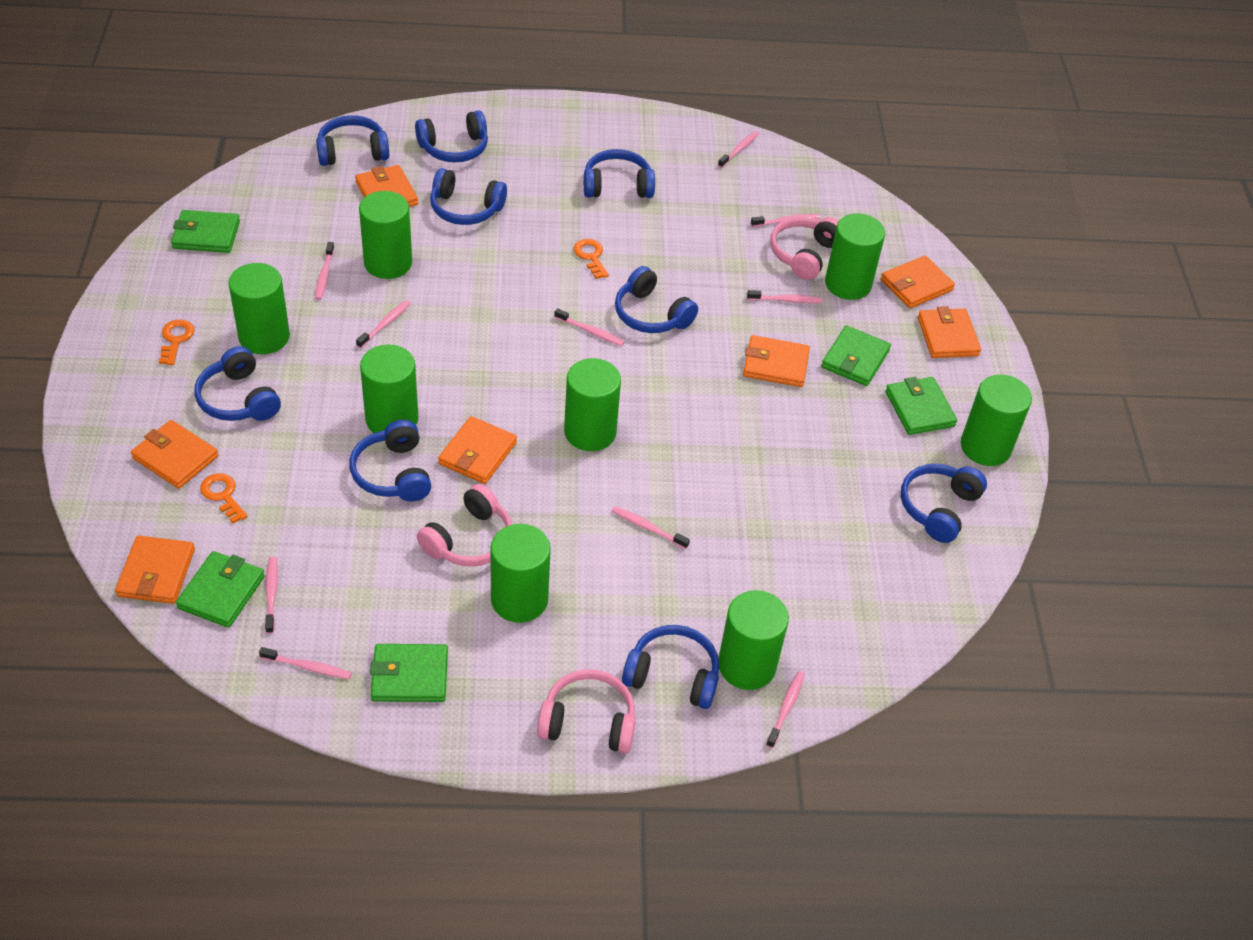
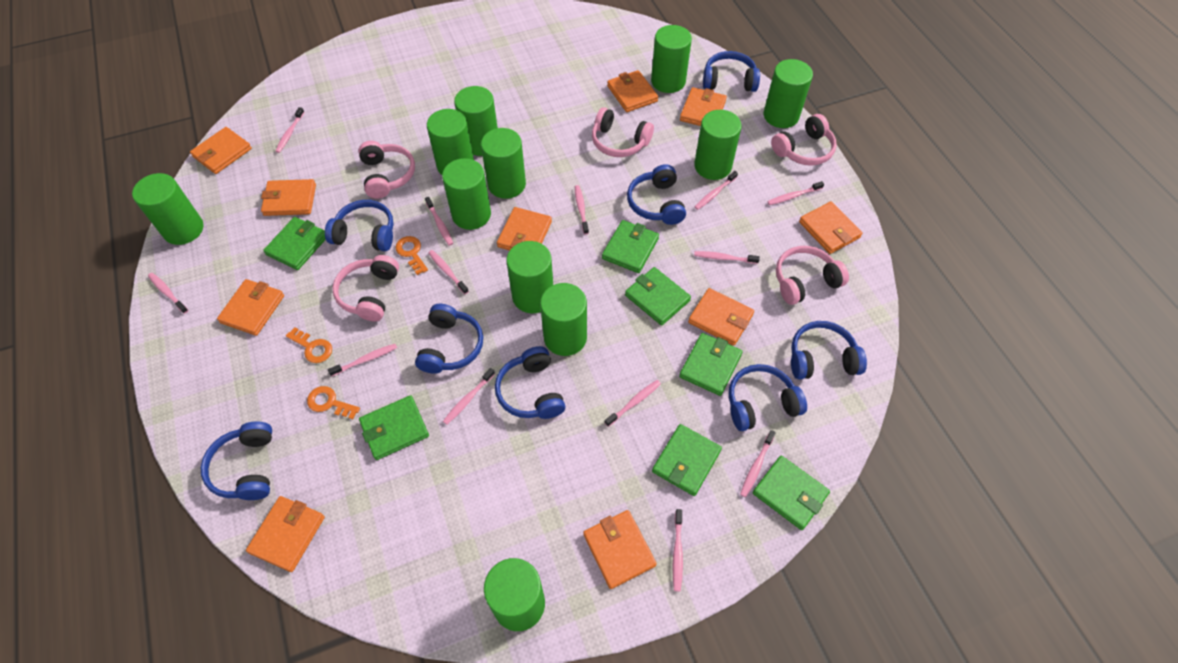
blue headphones: [195,346,281,421] [316,115,389,166] [349,420,431,501] [415,111,488,162] [430,168,507,225] [584,149,655,198] [615,266,698,333] [622,625,719,709] [901,464,987,543] = 9 -> [201,421,272,500] [325,200,394,251] [415,304,483,374] [495,346,566,419] [627,164,686,225] [703,51,760,92] [729,364,807,431] [791,321,867,380] = 8
green cylinder: [228,263,290,354] [359,191,412,279] [360,345,418,433] [490,524,551,623] [564,358,621,451] [718,590,789,690] [825,214,885,300] [961,375,1032,466] = 8 -> [132,173,204,245] [427,109,474,175] [442,158,491,230] [454,86,498,156] [481,128,526,199] [484,558,545,631] [506,241,553,313] [540,283,587,356] [651,25,692,93] [694,110,742,180] [764,59,813,128] = 11
green wallet: [171,210,240,253] [176,551,265,628] [370,644,448,702] [821,325,891,386] [885,377,957,435] = 5 -> [263,217,326,270] [359,395,429,460] [602,220,659,273] [625,267,691,326] [652,424,722,496] [679,333,742,396] [753,455,830,530] = 7
orange wallet: [115,535,195,604] [131,420,218,489] [355,165,418,207] [438,416,517,484] [743,335,810,387] [881,256,955,308] [918,306,981,358] = 7 -> [190,127,252,174] [217,279,284,336] [246,496,325,572] [261,179,316,216] [497,207,552,250] [583,510,657,589] [607,70,658,112] [680,87,727,126] [688,288,754,346] [799,201,863,254] = 10
pink headphones: [417,484,512,567] [537,669,636,754] [770,217,839,280] = 3 -> [332,255,399,321] [358,141,415,199] [592,107,654,157] [771,114,837,166] [776,246,849,305] = 5
pink toothbrush: [259,647,352,679] [265,557,278,634] [315,242,334,300] [356,300,411,348] [554,308,625,346] [612,506,690,549] [718,131,759,168] [747,290,822,303] [751,214,820,227] [766,671,805,748] = 10 -> [148,273,188,314] [275,107,304,153] [328,344,397,377] [425,197,453,246] [428,250,469,294] [443,368,495,425] [575,185,589,235] [605,380,661,427] [673,509,683,591] [694,251,760,264] [695,171,738,210] [740,430,776,497] [767,181,824,205] = 13

